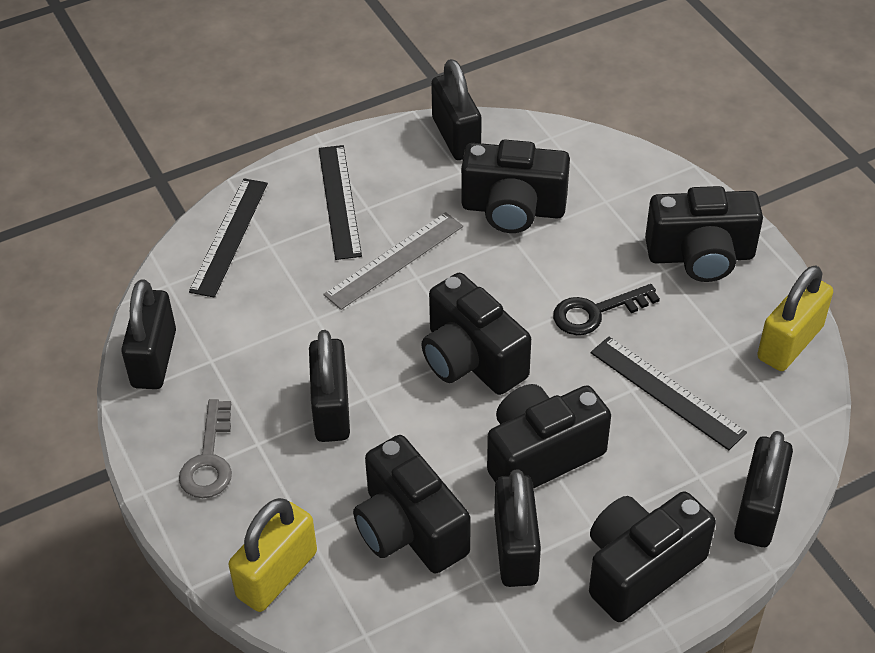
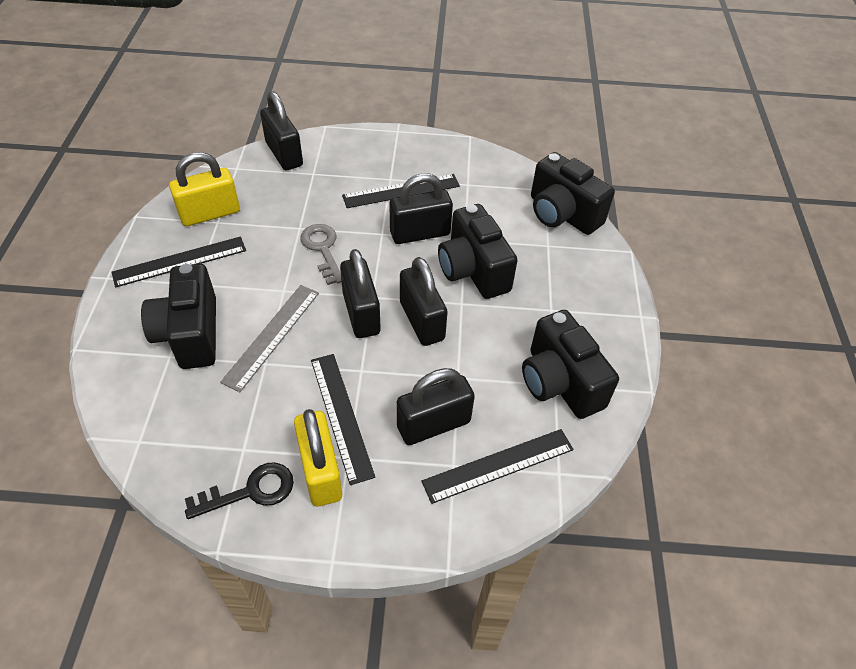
black camera: [353,435,470,573] [422,273,531,395] [461,140,570,233] [487,384,611,488] [589,491,716,622] [645,186,763,282] = 6 -> [141,264,216,369] [438,204,518,299] [522,310,619,419] [531,152,615,235] = 4
black ruler: [189,178,268,298] [319,145,362,260] [591,337,747,450] = 3 -> [112,236,246,287] [311,354,375,485] [342,174,460,208] [421,429,574,504] = 4

